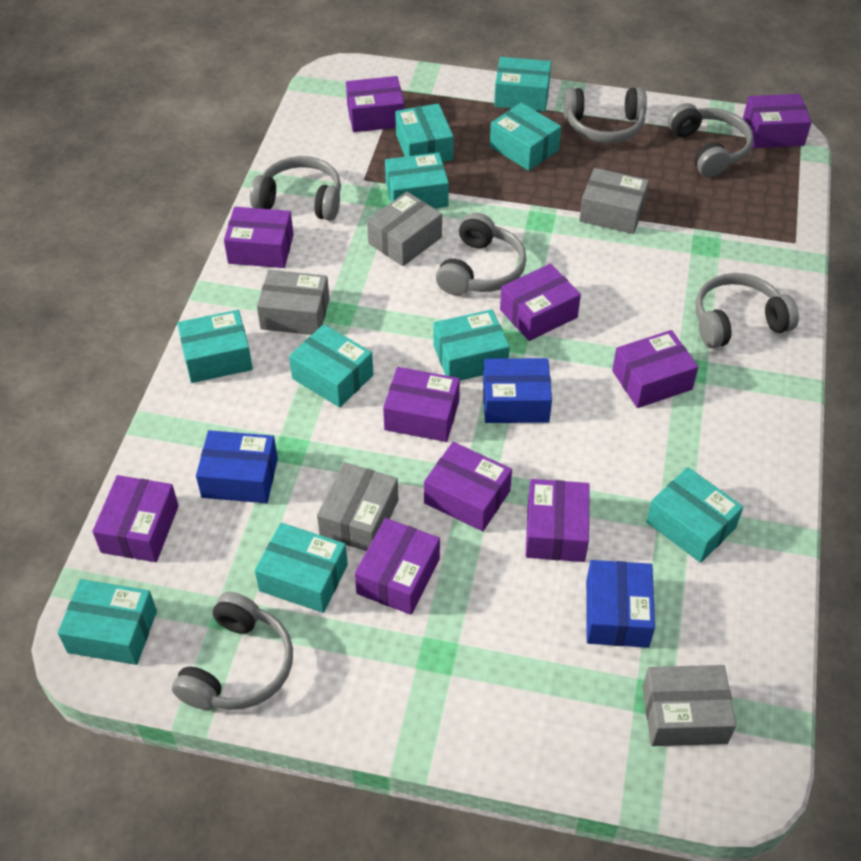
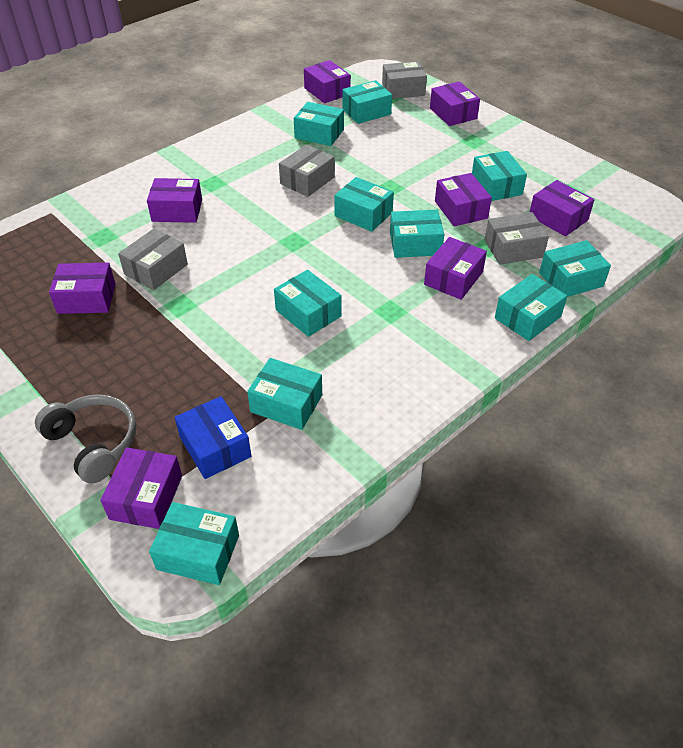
blue box: [196,430,278,503] [483,358,552,423] [586,560,655,648] = 3 -> [175,396,251,479] = 1
grey box: [257,270,329,335] [317,462,398,551] [367,192,442,266] [579,168,649,234] [642,665,736,746] = 5 -> [118,229,188,290] [279,144,335,197] [382,61,427,99] [485,212,549,265] = 4
grey headphones: [172,592,293,710] [250,156,341,221] [436,213,527,295] [563,88,647,143] [668,103,753,177] [695,273,799,349] = 6 -> [35,394,136,484] = 1
purple box: [92,475,179,562] [224,207,294,268] [346,76,404,132] [355,518,440,615] [383,367,460,442] [424,442,512,531] [500,264,581,341] [525,479,590,562] [612,330,698,408] [743,94,812,148] = 10 -> [49,263,115,314] [101,447,182,529] [147,178,202,223] [304,60,351,103] [424,237,487,300] [430,81,480,126] [435,173,492,226] [530,180,594,236] = 8

